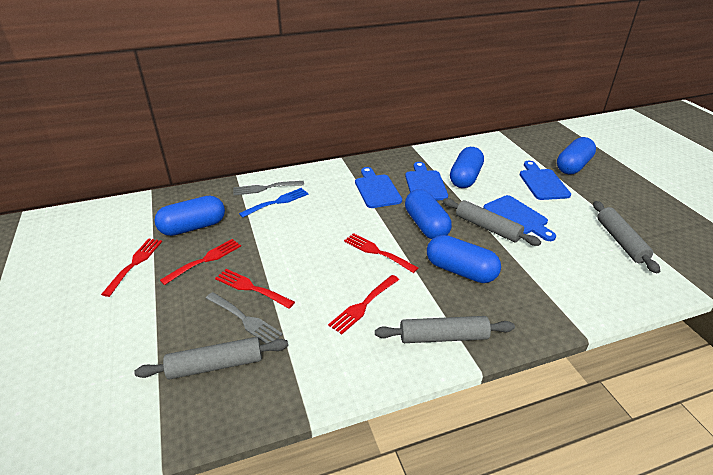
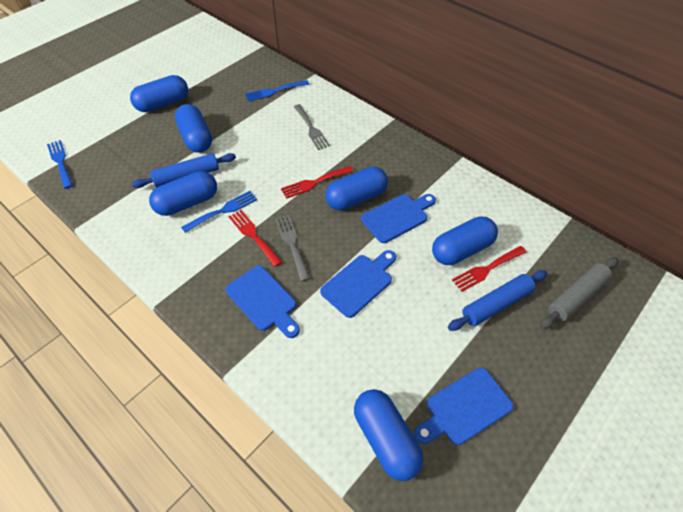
blue capsule: [155,196,225,236] [405,189,452,239] [427,235,501,283] [450,147,484,188] [557,137,596,175] = 5 -> [130,75,188,112] [149,171,217,216] [175,104,212,153] [325,167,388,210] [354,389,423,481] [432,216,498,265] = 6
blue fork: [239,188,309,218] = 1 -> [47,140,73,189] [181,191,257,233] [245,80,309,102] = 3
blue rolling pin: none = 0 -> [132,153,236,188] [448,270,547,331] = 2
grey rolling pin: [134,337,288,379] [375,316,515,343] [443,198,541,246] [593,201,660,273] = 4 -> [540,257,618,329] = 1
red fork: [101,238,162,297] [160,239,241,285] [215,269,295,309] [328,275,399,334] [344,233,418,273] = 5 -> [228,210,282,267] [281,166,353,199] [452,246,527,292] = 3

